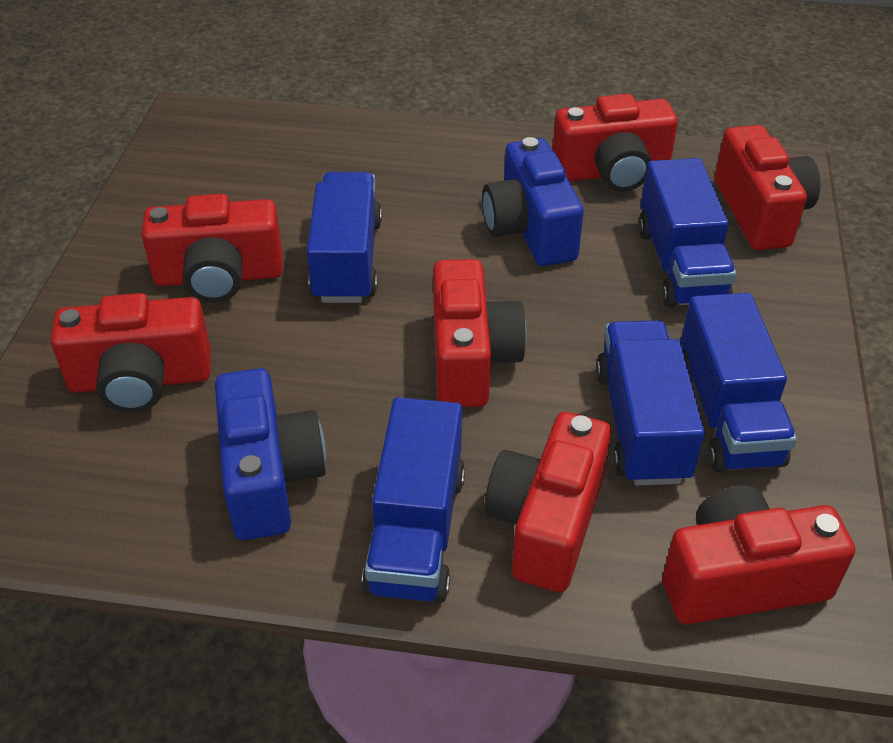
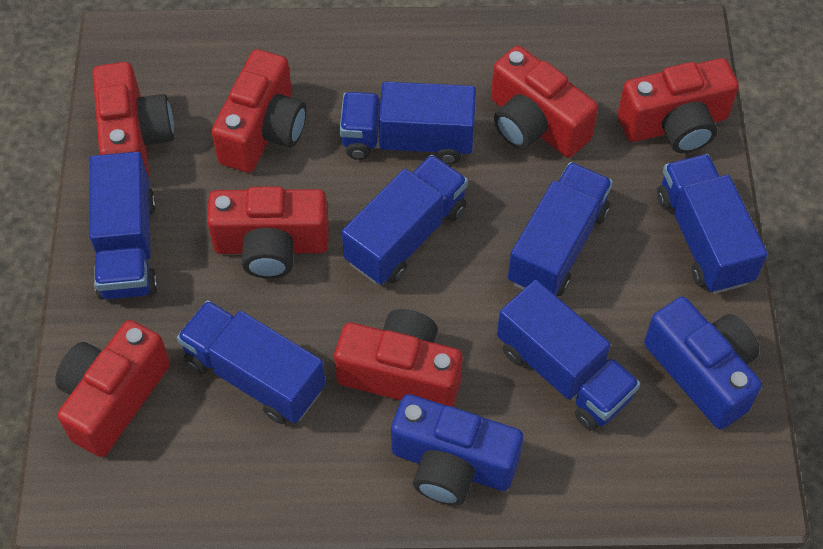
blue truck: [307,172,382,303] [362,397,465,603] [596,320,705,486] [638,158,736,308] [681,293,797,472] = 5 -> [89,152,158,300] [177,300,326,424] [340,81,476,164] [342,155,468,285] [497,280,640,431] [508,162,613,296] [657,154,768,294] = 7

